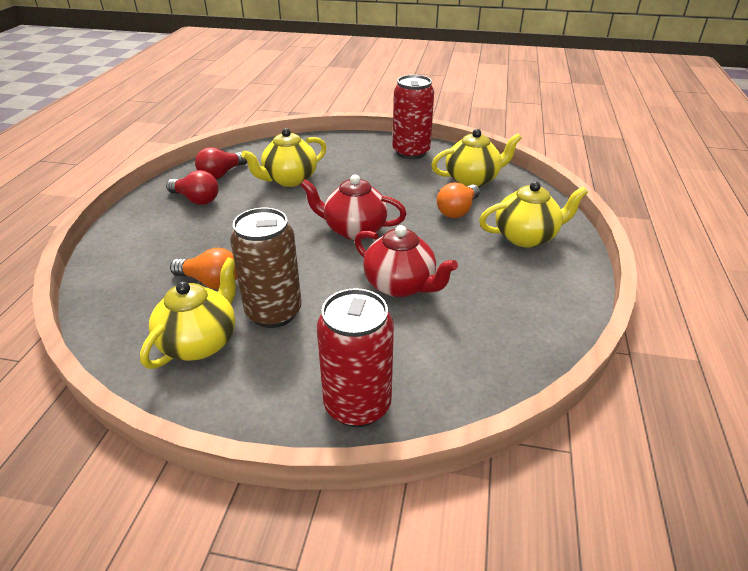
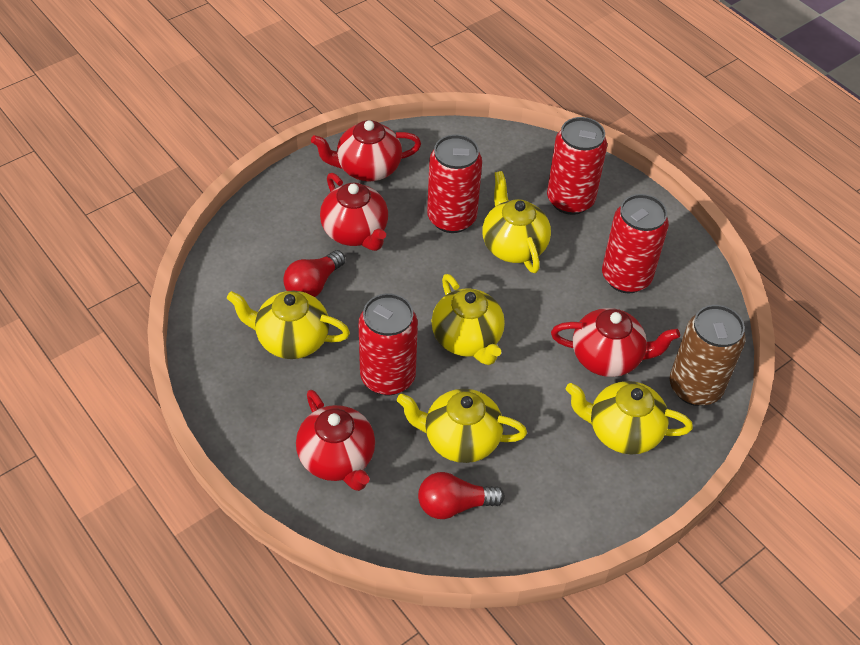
orange light bulb: [170,248,237,289] [437,182,480,218] = 2 -> none = 0
red can: [317,288,394,427] [393,75,434,159] = 2 -> [359,293,418,396] [427,134,482,233] [547,117,607,215] [602,194,669,293] = 4
red teapot: [300,175,407,240] [354,225,458,297] = 2 -> [296,390,375,491] [311,120,421,181] [320,173,388,251] [551,308,680,377] = 4
yellow teapot: [140,257,236,369] [241,128,327,187] [431,129,522,187] [479,181,588,248] = 4 -> [227,291,350,359] [397,389,527,463] [431,274,505,365] [482,171,551,273] [566,381,693,454] = 5

